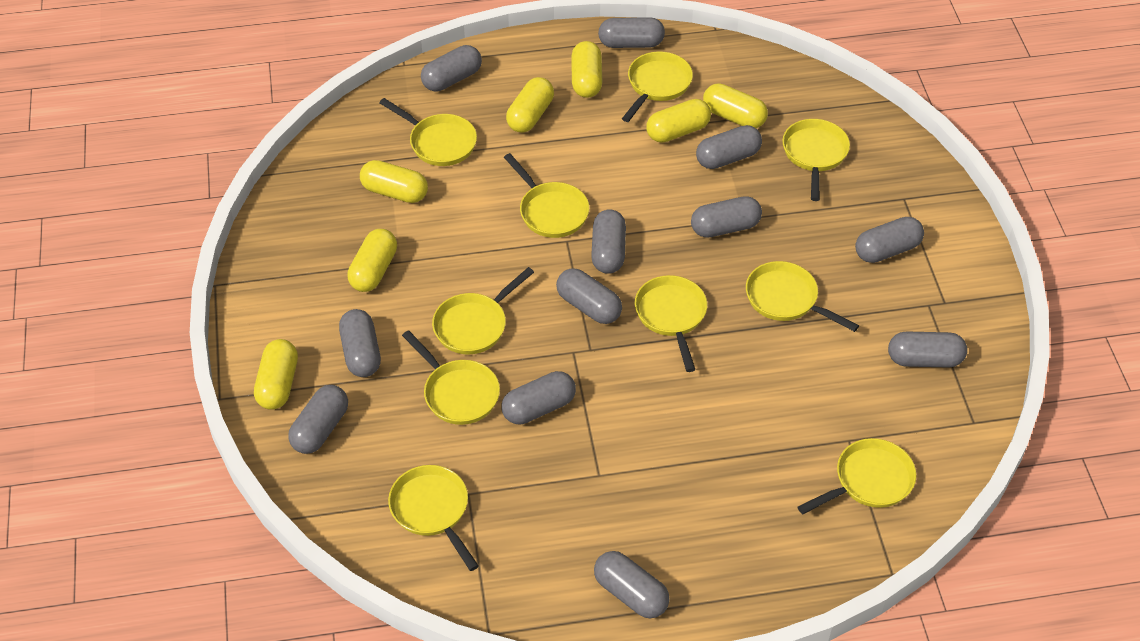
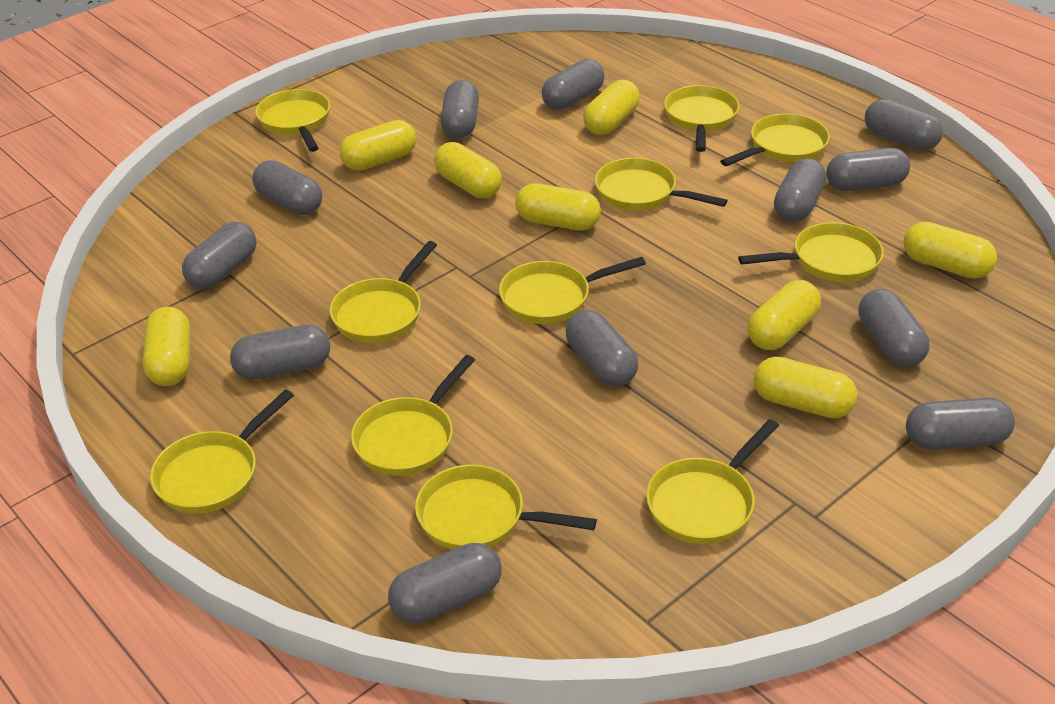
yellow capsule: [254,339,298,410] [347,229,397,292] [360,160,428,203] [506,77,554,133] [571,41,602,98] [646,99,711,143] [703,83,768,128] = 7 -> [143,307,190,386] [340,120,416,171] [434,142,502,198] [515,183,601,231] [583,80,640,135] [747,280,821,350] [753,357,858,418] [904,221,997,279] = 8
yellow pan: [379,98,477,166] [388,465,479,571] [402,330,500,425] [432,267,534,354] [504,153,589,238] [622,52,693,122] [635,275,707,372] [746,261,859,332] [782,119,850,201] [798,438,916,514] = 10 -> [150,390,294,513] [255,89,330,152] [330,241,437,343] [351,355,475,476] [415,465,597,550] [499,257,646,324] [595,158,728,211] [646,419,779,544] [664,85,739,152] [720,113,830,166] [738,222,884,282] = 11

